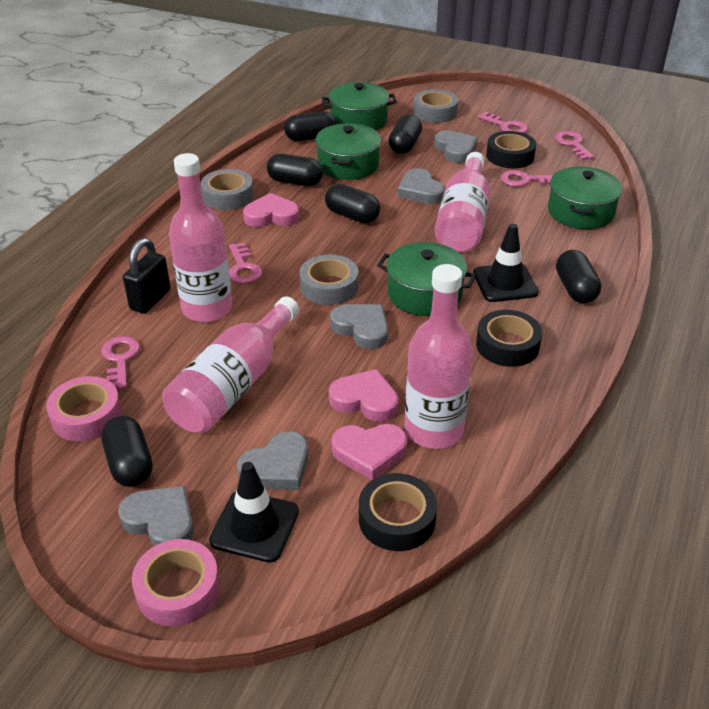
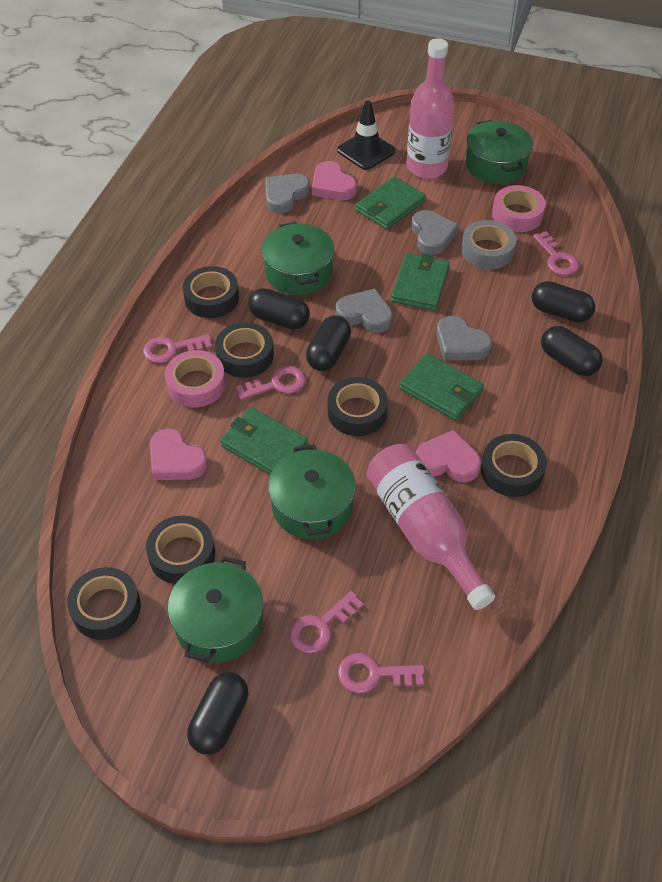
black capsule: [101,416,153,487] [267,154,323,186] [284,111,337,141] [325,184,380,223] [389,114,422,154] [556,250,602,303] = 6 -> [187,672,248,755] [249,288,310,329] [306,315,351,371] [532,281,595,323] [541,326,603,376] = 5
black padlock: [123,238,171,314] = 1 -> none = 0
black tape: [359,473,437,551] [476,310,542,367] [486,131,536,168] = 3 -> [67,567,141,640] [146,515,215,584] [183,266,239,318] [215,322,274,378] [328,377,388,436] [481,434,547,497] = 6
black traffic cone: [209,462,299,563] [473,224,539,302] = 2 -> [337,101,396,170] = 1
green wallet: none = 0 -> [220,407,308,475] [355,176,426,230] [391,253,450,311] [399,353,484,421] = 4
grey heart: [118,486,194,546] [237,431,308,490] [330,304,388,349] [398,168,445,204] [434,130,478,163] = 5 -> [265,174,310,213] [336,288,393,333] [411,210,459,255] [436,316,492,361] = 4
grey tape: [201,169,254,210] [299,254,358,305] [413,89,458,123] = 3 -> [461,220,516,269] = 1
pink bottle: [162,296,299,433] [169,153,232,322] [405,264,473,449] [434,152,491,252] = 4 -> [366,444,495,610] [406,38,455,179] = 2

